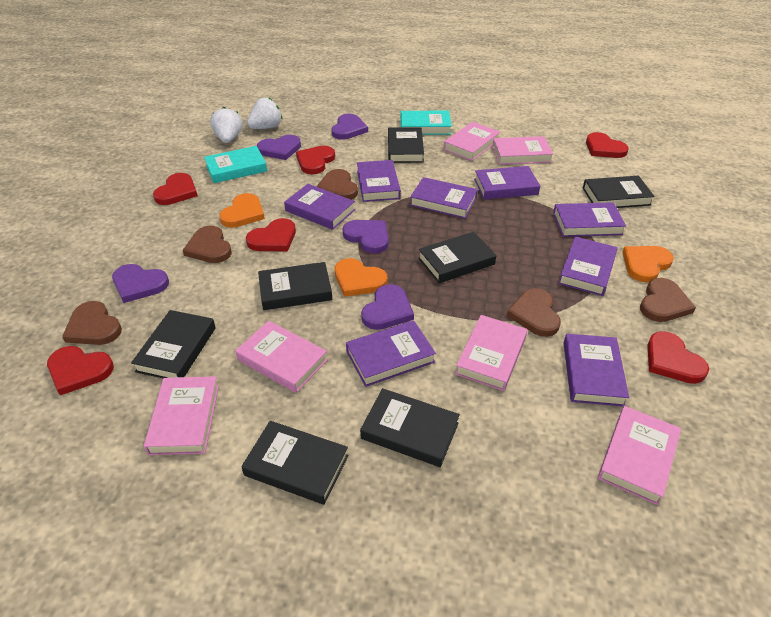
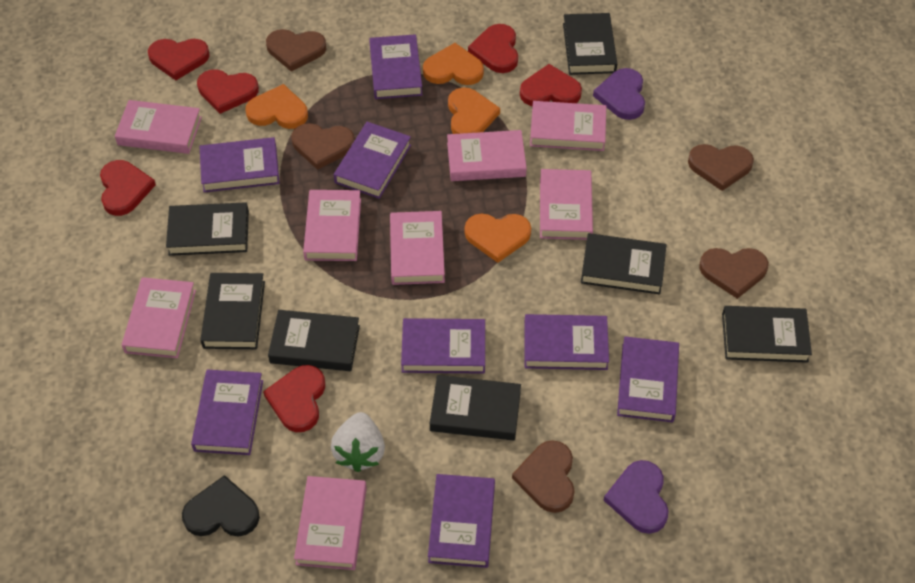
black heart: none = 0 -> [182,475,260,537] = 1
orange heart: [219,193,265,228] [335,258,387,297] [622,246,674,282] = 3 -> [245,84,308,129] [423,43,484,85] [448,87,500,134] [465,214,531,263] = 4
pink book: [144,376,219,455] [235,321,328,393] [443,122,501,161] [455,315,528,391] [492,136,553,165] [598,406,681,505] = 6 -> [115,100,202,154] [122,277,196,358] [294,476,367,570] [303,190,361,261] [390,211,445,285] [447,130,527,181] [530,101,606,151] [540,169,593,240] = 8
purple heart: [112,264,169,303] [257,135,301,160] [331,114,368,140] [343,220,389,254] [361,284,414,330] = 5 -> [593,68,645,120] [604,460,669,534] = 2
turquoise book: [204,146,267,183] [400,111,452,135] = 2 -> none = 0
white strawberry: [210,107,242,143] [247,98,282,129] = 2 -> [331,412,385,472] = 1

